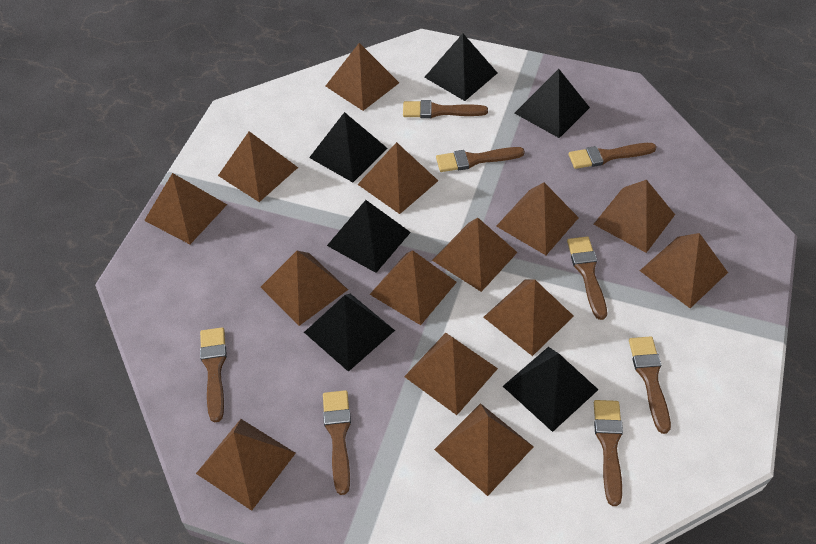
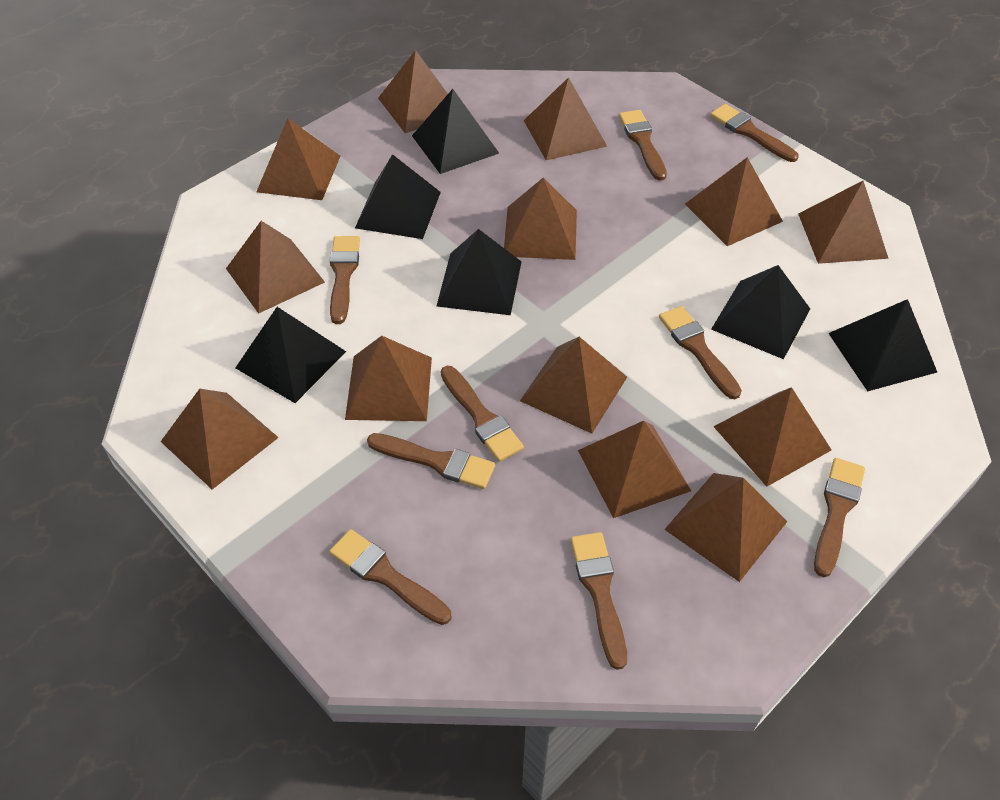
brown brush: [200,327,227,423] [323,390,351,495] [403,100,488,118] [436,147,525,172] [567,237,607,320] [569,143,657,169] [594,400,623,506] [629,336,671,434] = 8 -> [329,529,451,625] [330,236,360,324] [367,433,495,489] [440,366,524,462] [571,532,627,670] [619,110,667,181] [659,306,742,399] [710,104,799,162] [814,458,865,577] = 9
brown pyramid: [144,173,227,244] [196,419,296,511] [218,131,298,202] [261,251,348,326] [326,43,399,111] [357,142,438,214] [370,250,457,325] [404,333,498,415] [432,218,518,292] [434,403,534,496] [483,279,574,356] [496,182,579,255] [593,180,675,253] [640,233,728,308] = 14 -> [161,389,279,490] [226,221,325,314] [257,118,340,200] [345,336,432,421] [378,50,448,133] [504,178,577,260] [520,337,627,434] [524,77,607,160] [578,421,691,518] [664,473,787,582] [685,157,783,246] [713,387,831,487] [798,181,889,264] = 13

